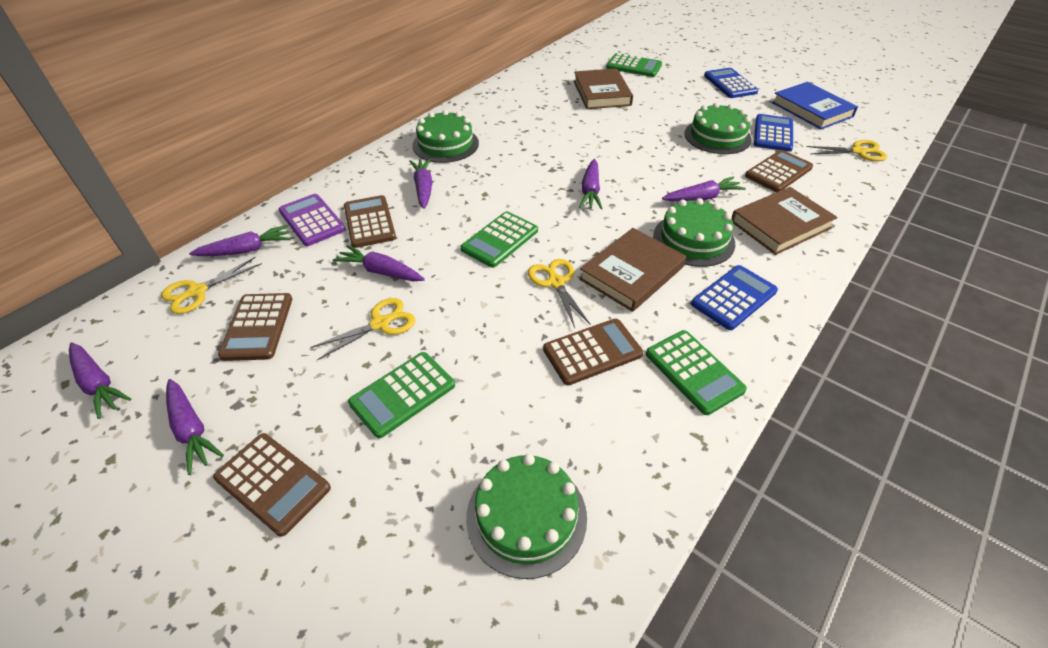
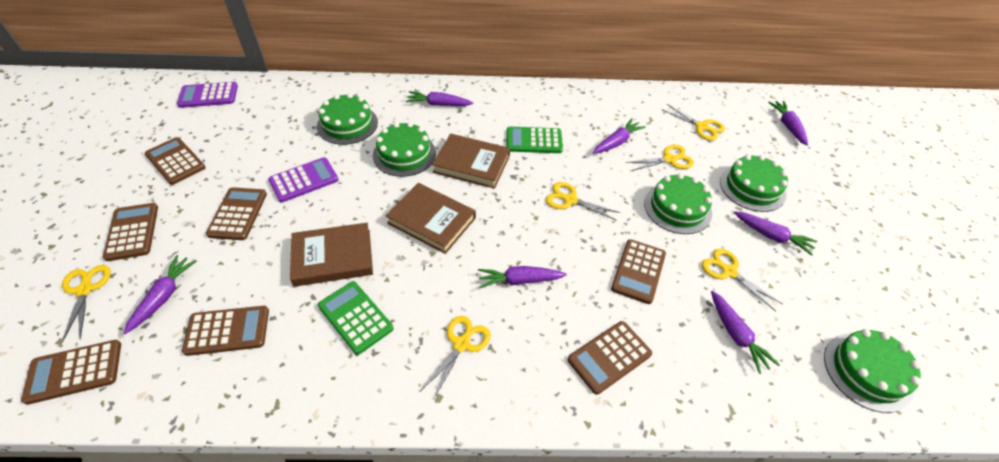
blue book: [772,82,858,129] = 1 -> none = 0
blue calculator: [691,265,778,330] [704,68,758,98] [754,114,793,152] = 3 -> none = 0
brown calculator: [213,433,331,537] [218,293,292,361] [344,195,396,248] [543,318,643,385] [745,150,813,192] = 5 -> [21,340,121,405] [103,203,158,261] [144,137,205,185] [182,306,269,356] [206,187,267,240] [568,321,652,395] [611,239,666,304] = 7
green cake: [412,110,479,163] [466,454,587,579] [653,198,735,267] [684,103,752,154] = 4 -> [317,93,378,145] [373,122,436,177] [644,173,712,234] [720,155,788,212] [824,329,921,413] = 5
green calculator: [348,352,455,438] [460,211,538,268] [606,53,662,77] [646,330,747,415] = 4 -> [318,281,393,355] [507,127,563,153] = 2
purple calculator: [279,194,346,246] = 1 -> [177,82,238,108] [268,157,339,202] = 2
yellow scissors: [161,257,262,314] [310,298,415,360] [528,259,591,328] [807,140,887,161] = 4 -> [62,265,111,343] [420,316,491,399] [546,182,621,221] [626,145,694,171] [663,104,725,141] [702,248,783,311] = 6

